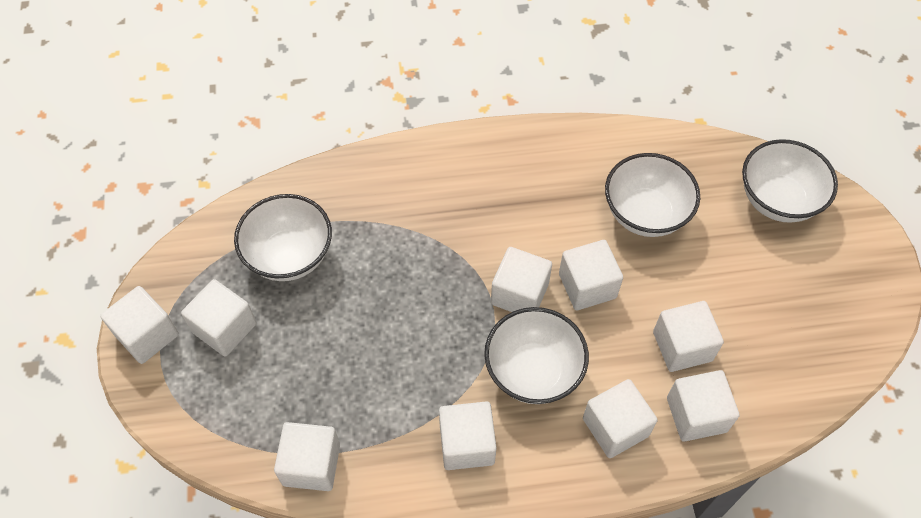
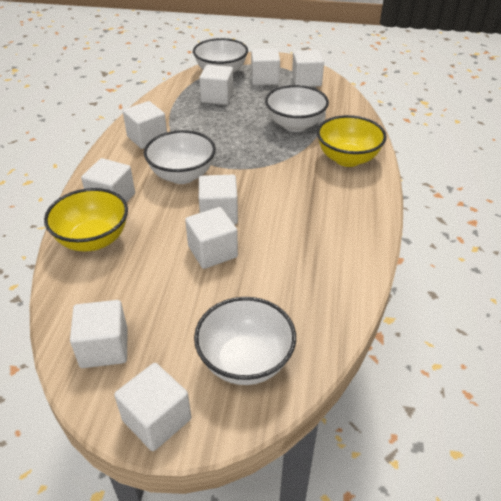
yellow bowl: none = 0 -> [44,188,128,252] [317,115,387,167] = 2

